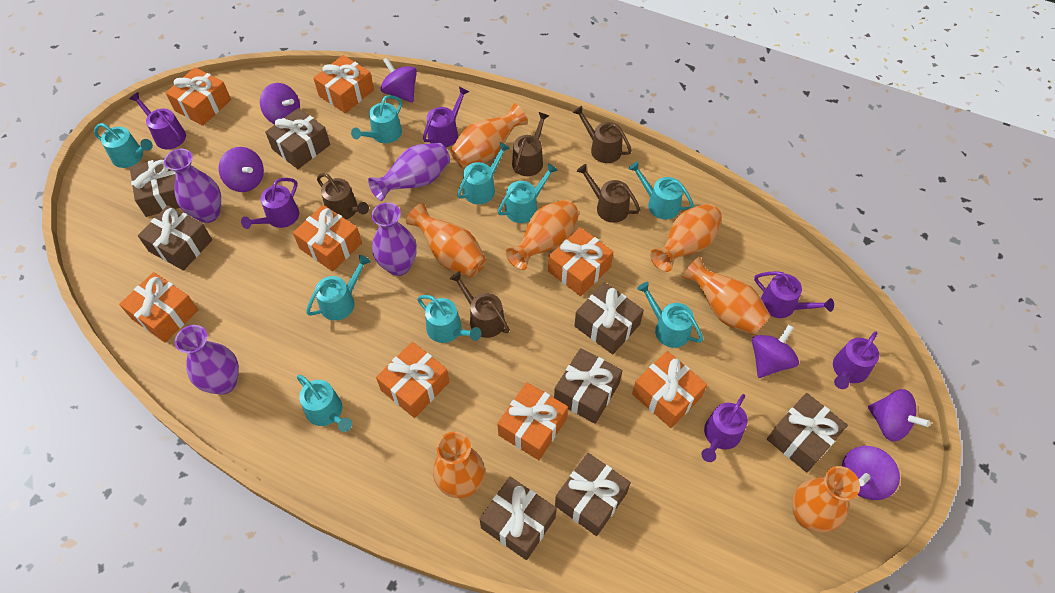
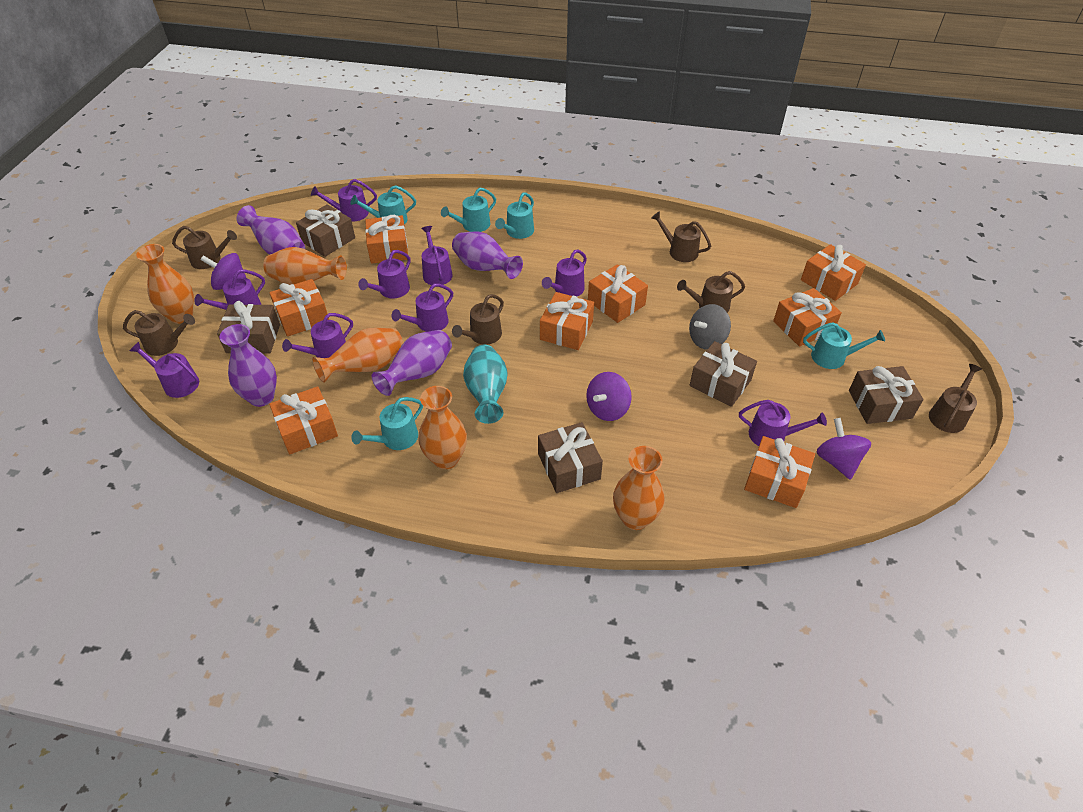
brown gift: [130,158,180,217] [138,205,212,271] [265,108,330,169] [479,477,557,560] [554,348,623,424] [555,453,631,536] [575,282,644,354] [767,393,848,473] = 8 -> [217,301,280,354] [296,204,355,257] [538,422,603,493] [690,341,757,407] [849,366,924,424] = 5
brown watering can: [317,173,369,219] [450,271,510,338] [512,112,549,176] [573,106,632,163] [577,164,640,223] = 5 -> [123,310,195,356] [172,226,237,269] [452,294,504,345] [651,211,711,262] [677,271,745,313] [929,364,982,433] = 6
grey spinning top: none = 0 -> [689,304,731,350] = 1
orange vase: [406,203,486,277] [433,431,485,498] [450,103,528,168] [506,199,579,270] [650,204,722,272] [682,256,771,335] [792,466,860,533] = 7 -> [136,244,194,324] [263,247,347,285] [312,328,403,383] [419,386,467,469] [613,446,665,530] = 5
purple spinning top: [219,147,264,192] [260,83,300,124] [381,58,417,103] [752,324,799,378] [842,446,900,500] [868,389,930,441] = 6 -> [200,253,246,290] [586,372,632,421] [816,418,871,480] = 3
purple watering can: [129,92,186,149] [241,178,299,229] [423,87,469,147] [701,394,748,462] [754,271,834,318] [833,331,879,389] = 6 -> [130,342,199,398] [194,269,265,310] [282,313,353,358] [311,179,377,222] [358,250,411,298] [392,284,453,332] [421,226,453,285] [542,250,587,296] [739,400,827,446] = 9
turquoise vase: none = 0 -> [463,345,508,424] = 1
turquoise watering can: [94,123,153,168] [297,375,352,432] [306,255,370,321] [351,95,402,143] [417,295,481,343] [457,142,510,204] [498,163,558,223] [629,161,694,219] [637,282,703,348] = 9 -> [350,185,416,225] [351,397,423,450] [441,188,496,232] [495,193,534,239] [803,322,885,369] = 5

